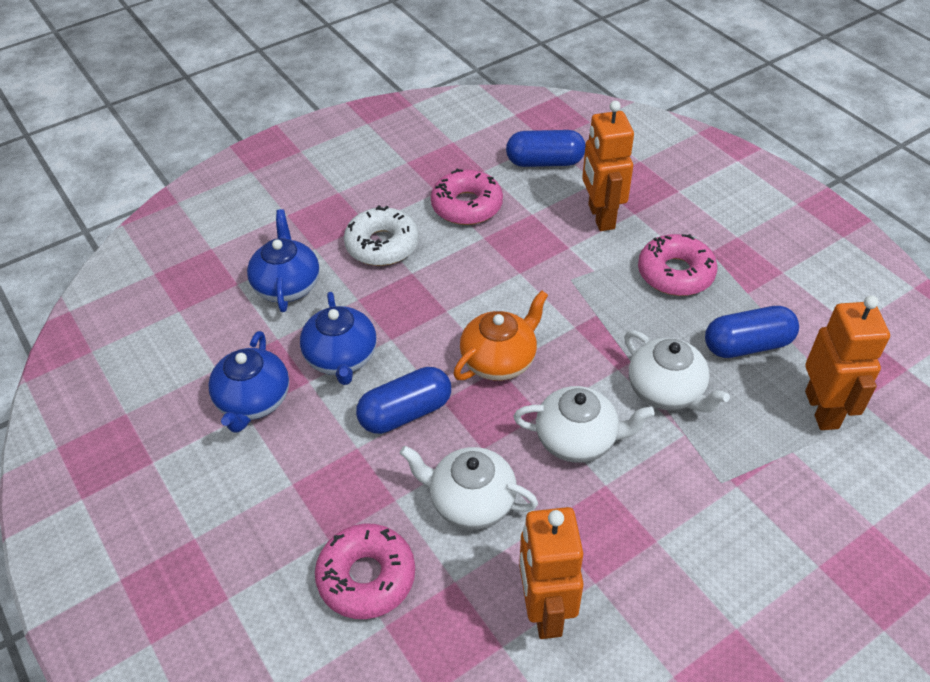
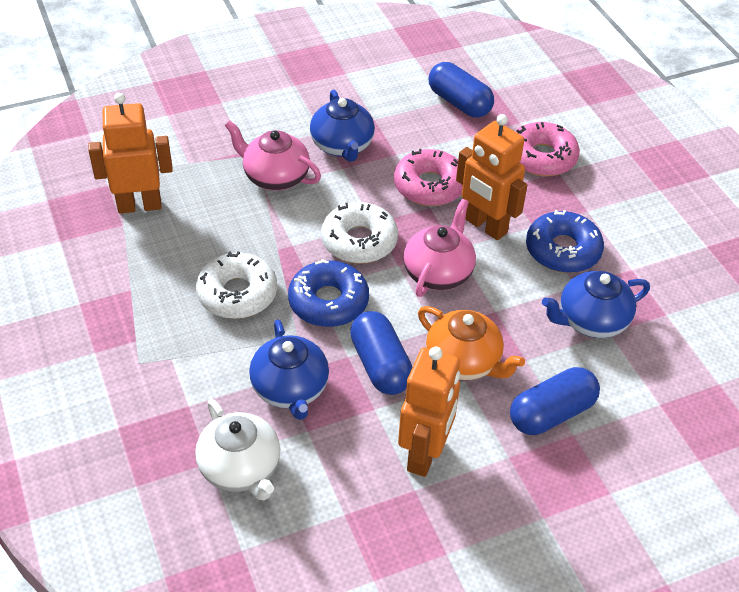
blue donut: none = 0 -> [288,259,369,327] [526,210,604,273] = 2
pink donut: [315,523,415,619] [431,169,503,225] [638,234,718,296] = 3 -> [394,149,463,206] [515,122,580,176] = 2
pink teapot: none = 0 -> [225,121,321,191] [403,199,476,297] = 2
white donut: [344,205,419,266] = 1 -> [196,251,277,319] [321,202,398,264] = 2
white teapot: [400,446,538,530] [513,386,655,463] [624,330,730,413] = 3 -> [195,399,280,500] = 1

